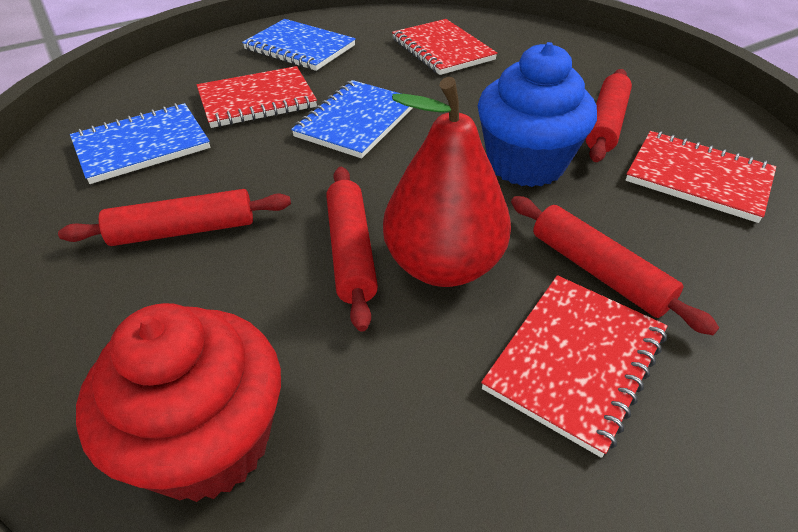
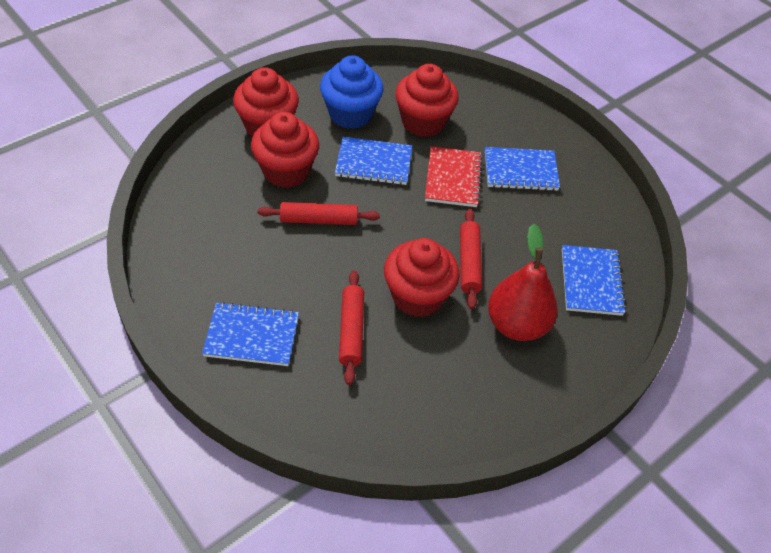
blue notebook: [70,103,210,184] [242,19,356,71] [291,80,413,158] = 3 -> [202,302,299,366] [335,137,412,185] [485,147,560,191] [562,245,626,316] = 4
red cupcake: [76,303,281,502] = 1 -> [233,67,299,137] [251,112,319,188] [384,238,460,317] [395,64,459,137] = 4
red notebook: [197,66,317,128] [392,19,498,75] [481,275,668,458] [626,131,776,223] = 4 -> [425,146,483,207] = 1
red rolling pin: [58,189,291,246] [326,167,378,332] [511,196,719,335] [585,69,632,162] = 4 -> [258,202,380,225] [339,270,364,385] [460,209,482,309] = 3

